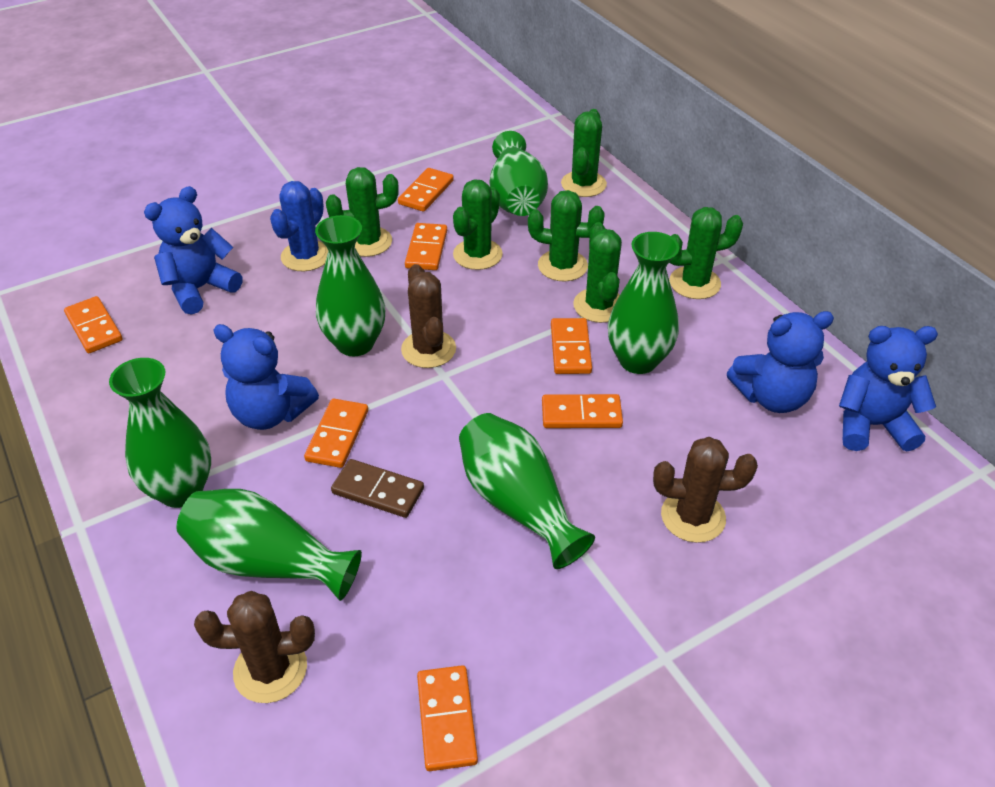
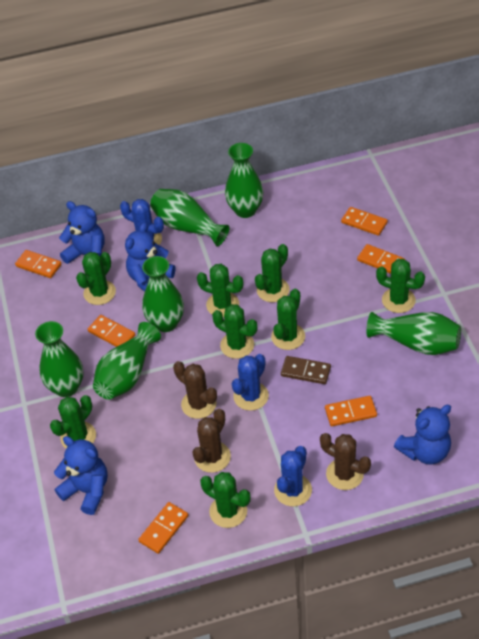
blue cactus: [270,181,328,271] = 1 -> [120,199,164,245] [232,354,269,411] [274,446,312,506] = 3
green cactus: [326,167,399,257] [453,179,503,270] [528,190,605,281] [561,109,607,197] [573,222,622,323] [669,207,743,299] = 6 -> [50,395,96,448] [76,252,116,305] [197,264,243,317] [200,472,251,528] [212,304,257,359] [255,244,289,302] [271,289,305,350] [376,259,425,313] = 8
orange domino: [64,296,123,353] [304,399,368,468] [398,168,454,212] [405,223,447,270] [417,665,478,771] [542,394,623,428] [551,318,592,374] = 7 -> [15,250,61,278] [88,315,135,347] [138,502,188,554] [325,396,377,426] [341,207,388,236] [357,244,405,274] = 6

